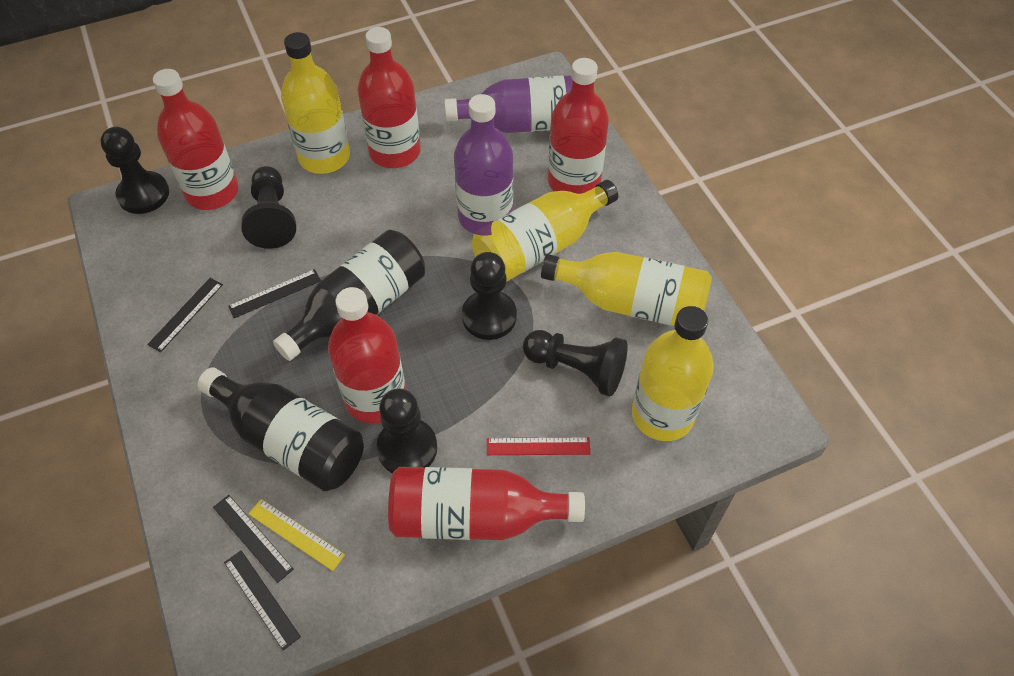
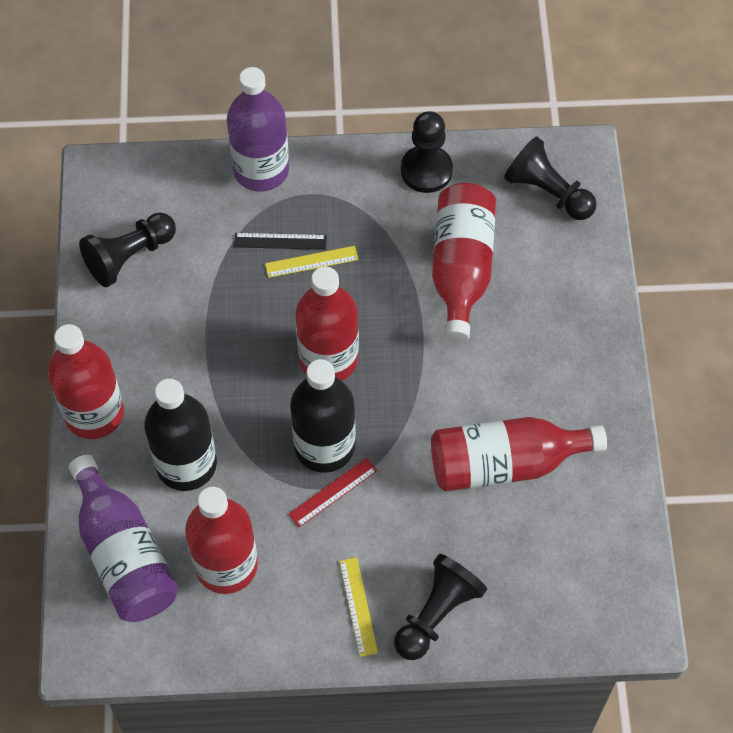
black pawn: [101,127,169,214] [241,166,296,249] [376,388,437,473] [462,252,517,340] [523,330,628,396] = 5 -> [79,212,176,287] [394,554,487,660] [401,111,453,193] [504,137,597,220] = 4
black ruler: [147,278,223,352] [213,495,294,583] [224,550,301,650] [228,269,321,318] = 4 -> [234,233,327,250] = 1
yellow bottle: [281,32,350,174] [472,180,618,282] [541,252,712,326] [632,306,714,441] = 4 -> none = 0
yellow ruler: [248,499,345,571] = 1 -> [265,246,359,278] [339,557,378,657] = 2

